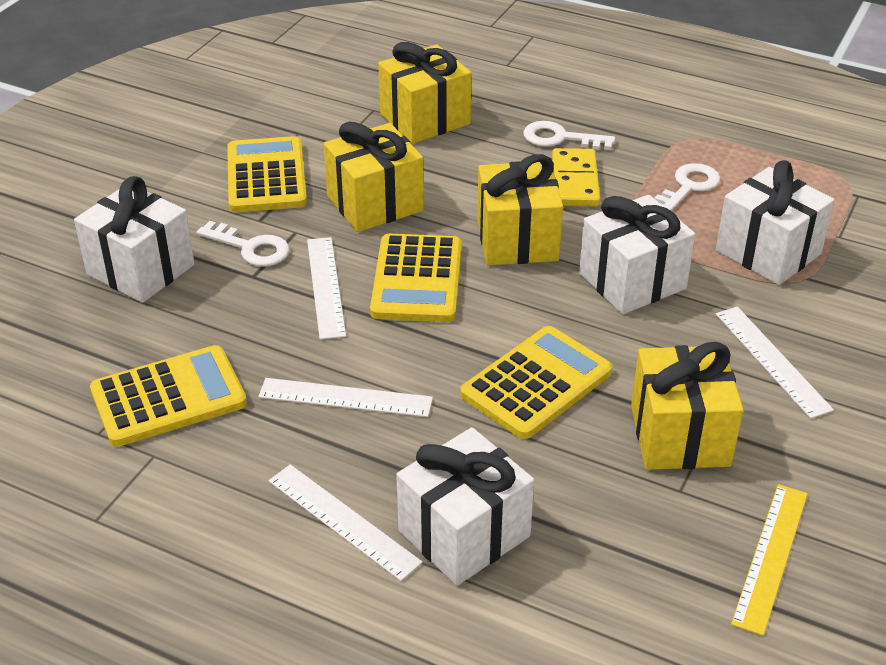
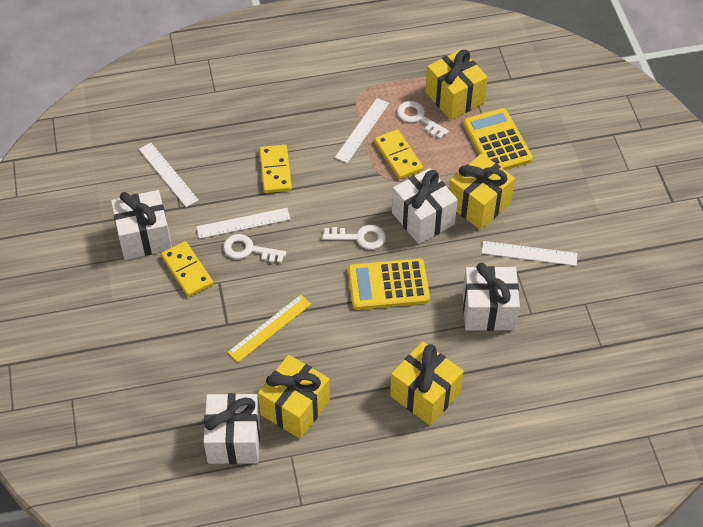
yellow calculator: [90,345,247,447] [227,136,307,212] [370,234,462,322] [460,326,613,439] = 4 -> [348,258,430,310] [463,108,533,170] = 2
yellow domino: [552,148,600,206] = 1 -> [161,241,213,297] [259,145,292,193] [374,129,423,179] = 3

